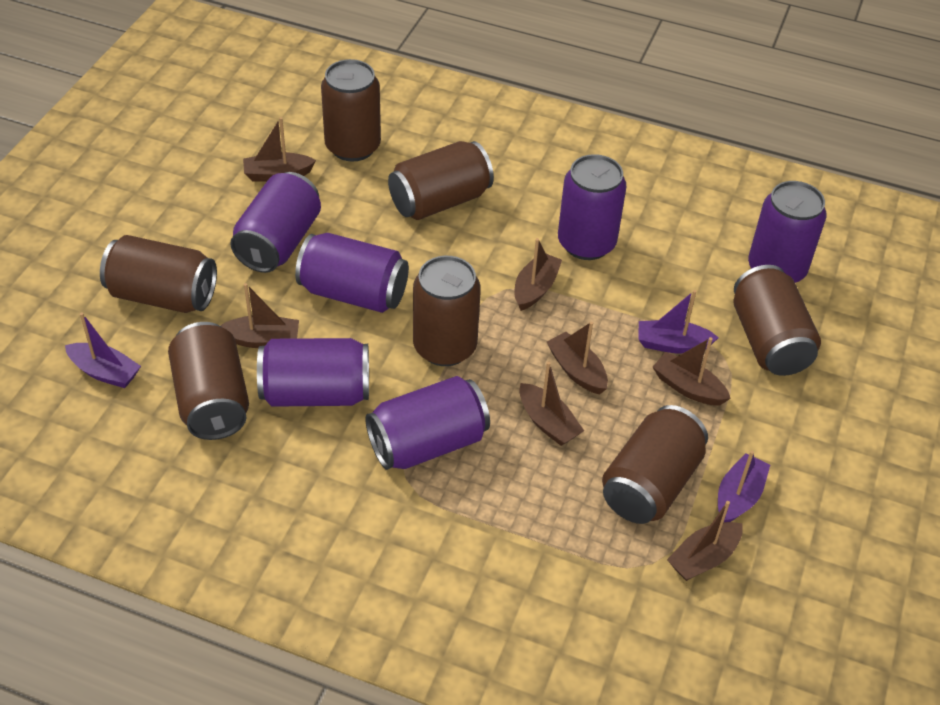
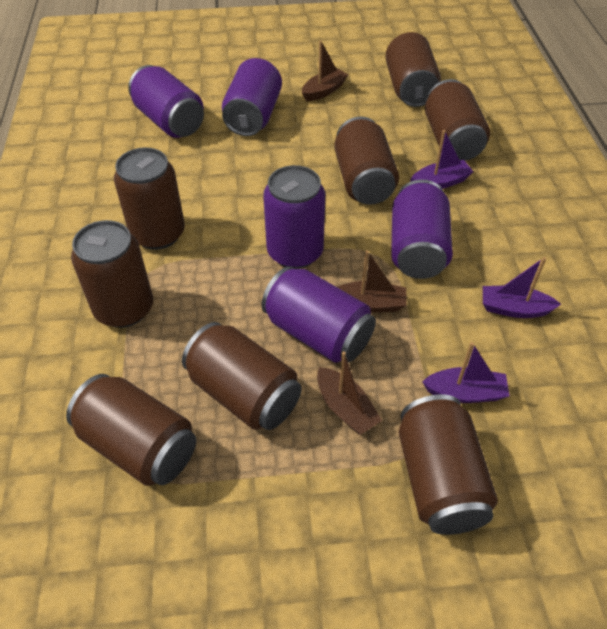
brown boat: [220,283,299,348] [243,117,316,182] [514,238,562,311] [519,361,584,446] [547,322,608,395] [653,337,731,405] [667,501,743,581] = 7 -> [302,40,348,101] [317,351,382,435] [337,250,407,313] = 3
brown can: [100,235,217,313] [168,322,249,440] [321,59,381,162] [388,141,494,220] [413,256,481,366] [602,405,708,524] [733,265,821,376] = 7 -> [66,374,196,486] [71,220,153,328] [114,148,185,250] [182,322,302,430] [334,117,399,205] [385,32,441,107] [398,394,498,535] [425,79,490,161] = 8
purple can: [230,172,321,273] [257,338,369,407] [295,233,409,313] [365,376,490,470] [558,154,626,260] [748,181,826,283] = 6 -> [128,65,204,138] [222,58,282,136] [261,266,376,363] [263,165,325,269] [391,180,453,279] = 5

